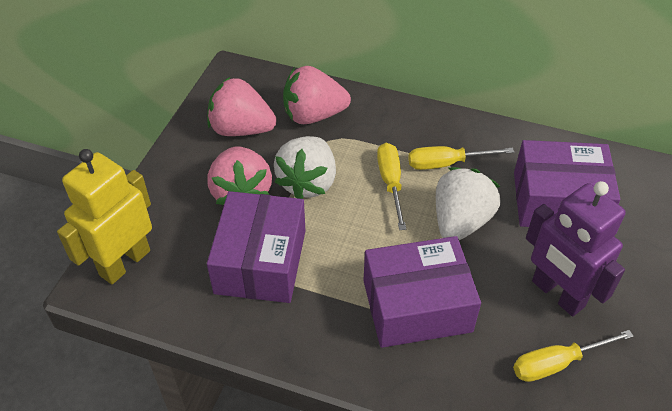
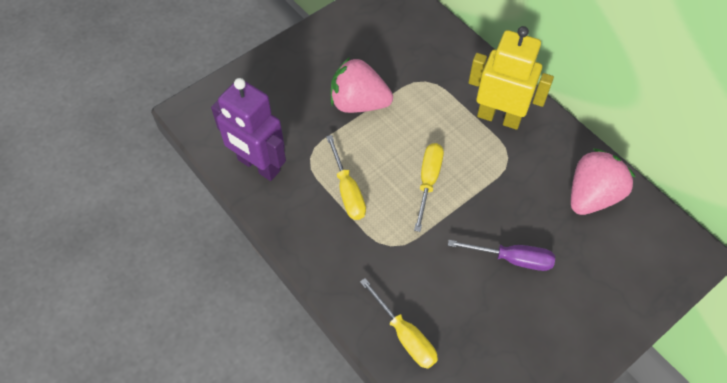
pink strawberry: [207,77,277,136] [207,147,272,205] [283,66,351,124] = 3 -> [331,57,393,113] [571,148,635,215] = 2
purple box: [207,191,305,303] [363,236,481,348] [514,140,620,227] = 3 -> none = 0
purple screwdriver: none = 0 -> [448,240,555,271] = 1
white strawberry: [274,136,336,199] [436,167,500,240] = 2 -> none = 0

